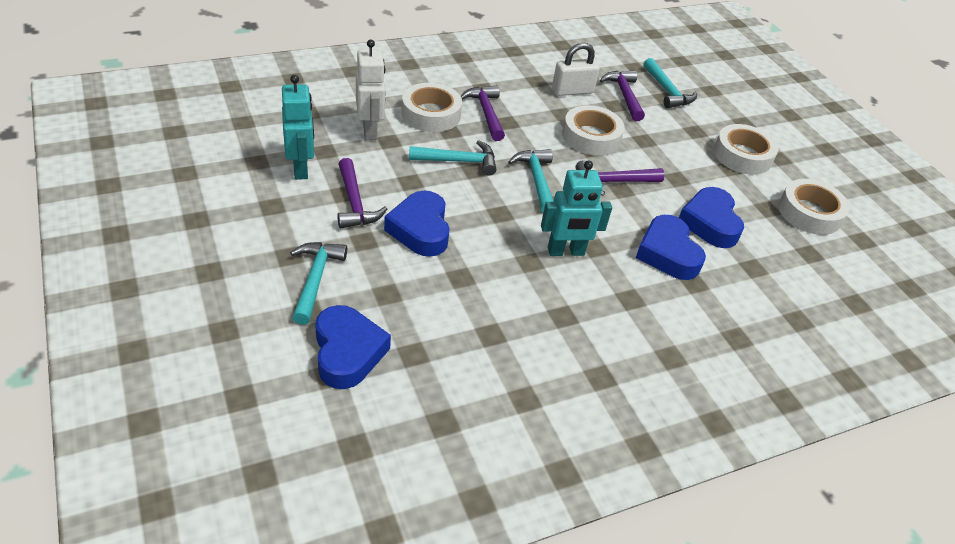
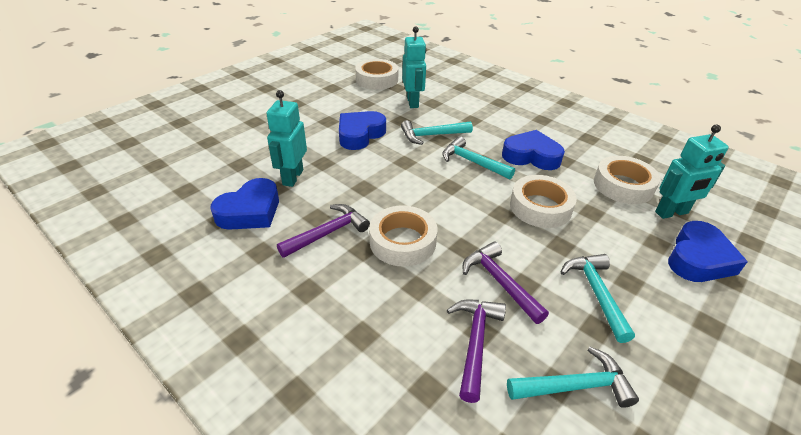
purple hammer: [337,158,387,229] [461,85,505,141] [576,160,665,196] [600,70,645,121] = 4 -> [277,204,370,258] [447,300,506,403] [463,241,549,324] = 3
turquoise robot: [282,75,314,180] [541,160,612,256] = 2 -> [267,90,307,187] [402,26,426,108] [655,124,729,219] = 3
white padlock: [552,42,600,96] = 1 -> none = 0
white robot: [356,39,385,140] = 1 -> none = 0

